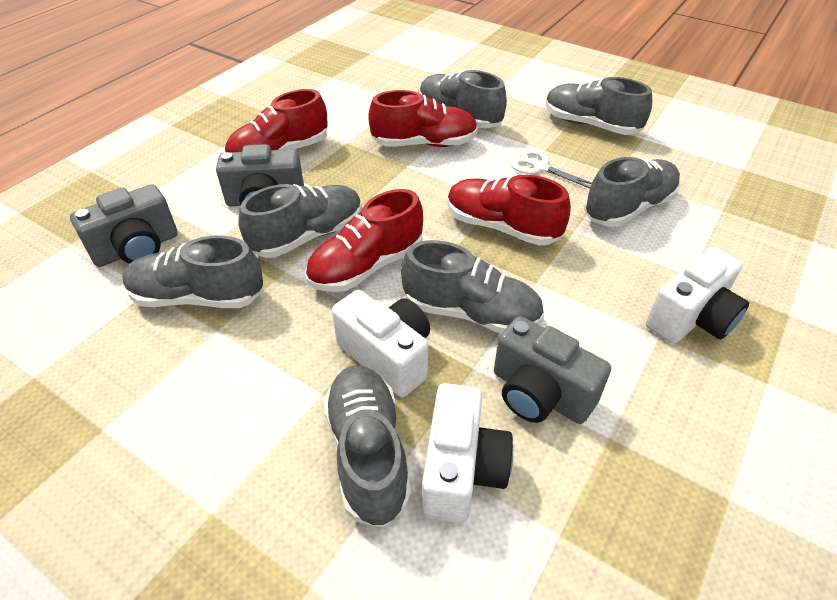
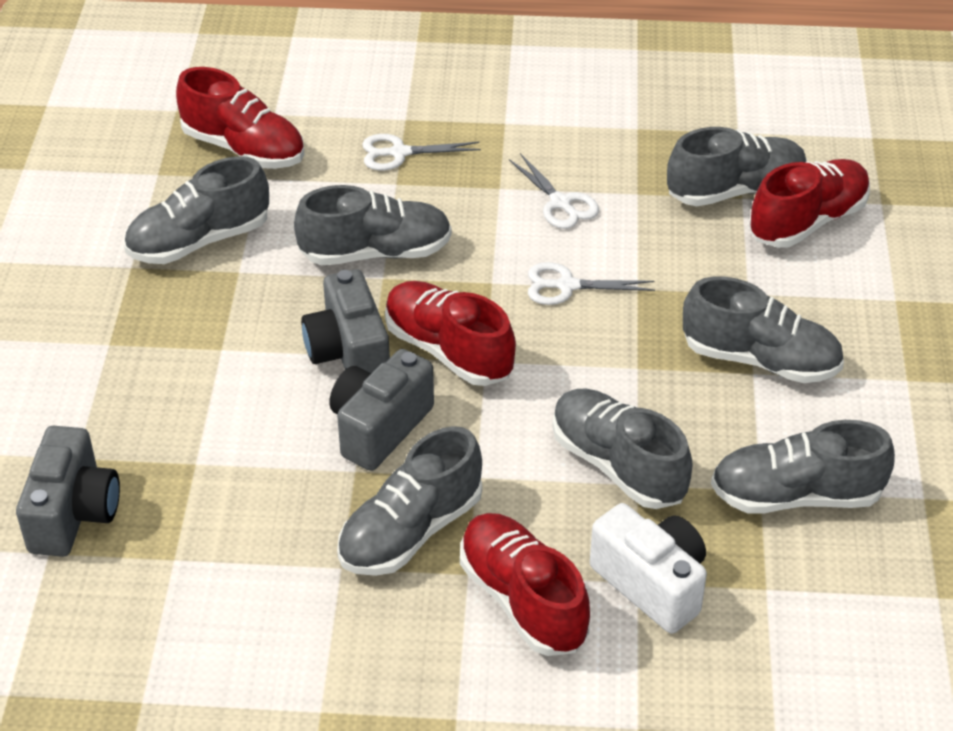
white camera: [332,290,430,397] [422,383,513,524] [646,247,749,344] = 3 -> [590,503,707,634] = 1
white scissors: [511,149,592,188] = 1 -> [362,134,481,170] [509,153,599,229] [528,262,655,305] = 3

